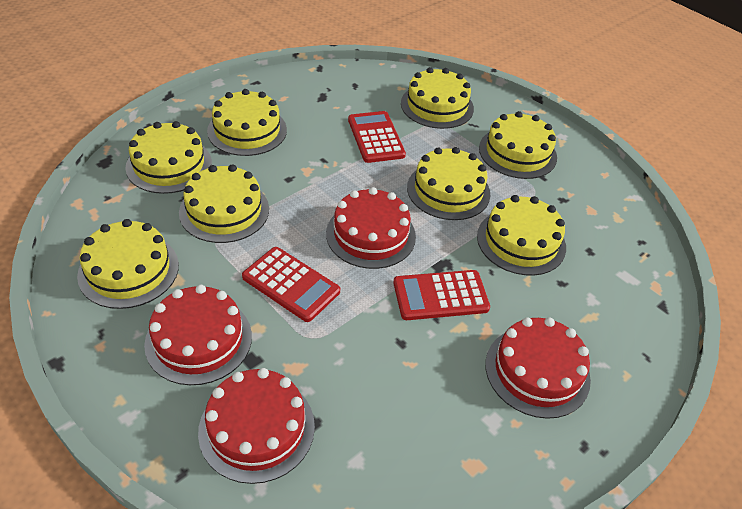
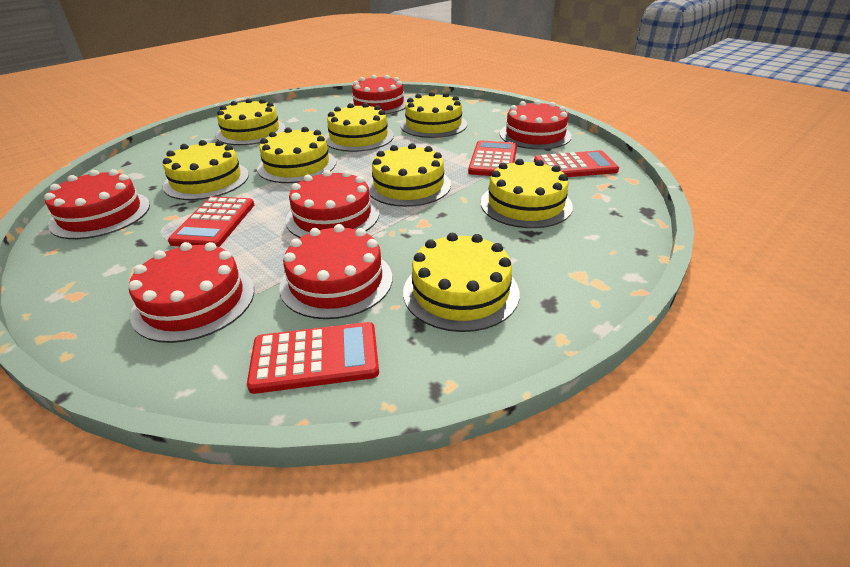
red cake: [144,285,252,385] [198,368,315,484] [326,187,416,269] [485,317,591,419] = 4 -> [44,169,150,239] [129,242,254,343] [279,224,392,319] [286,170,379,238] [350,75,408,114] [500,100,572,149] = 6
red calculator: [242,247,340,322] [348,111,406,163] [393,270,490,320] = 3 -> [168,196,254,247] [247,322,379,394] [468,140,517,176] [534,150,619,177] = 4

